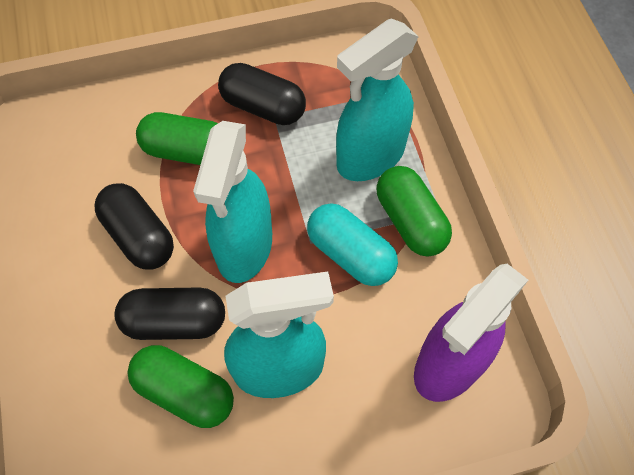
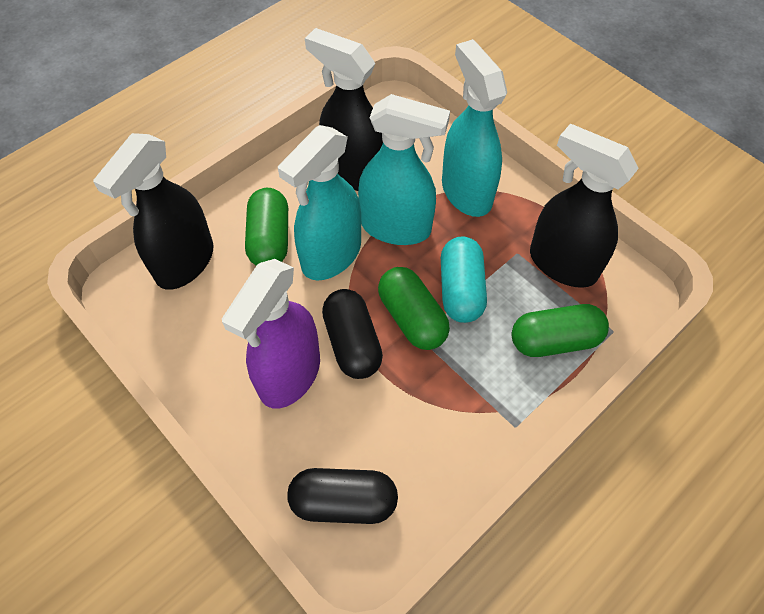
black capsule: [95,183,174,270] [114,287,225,340] [218,63,306,125] = 3 -> [287,468,398,524] [322,289,383,379] = 2
black spray bottle: none = 0 -> [93,133,213,290] [305,28,383,191] [530,123,639,288] = 3

